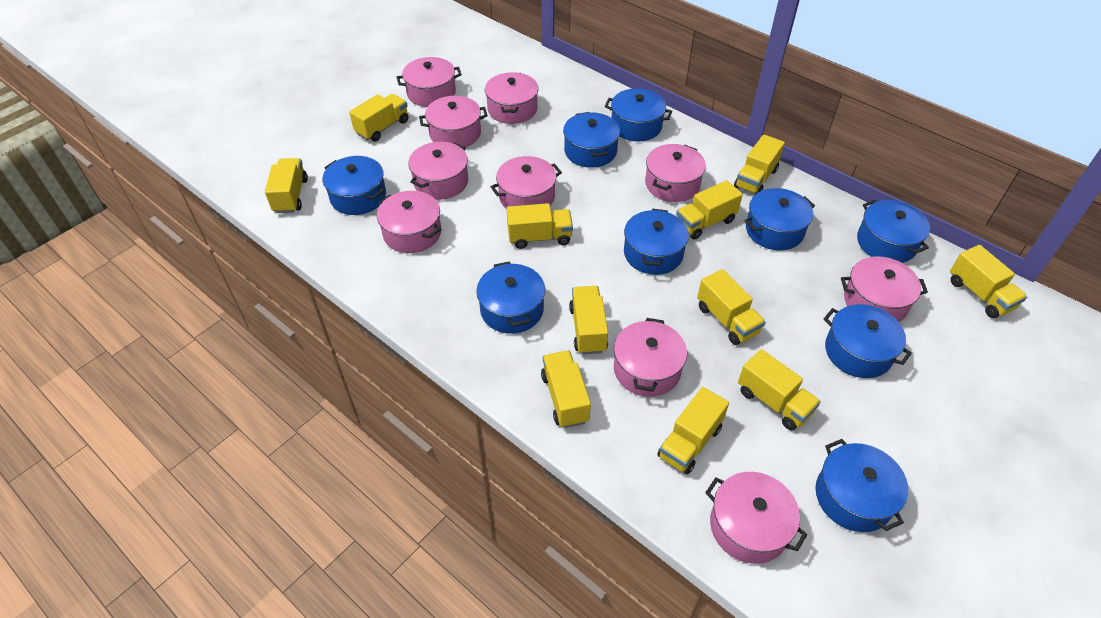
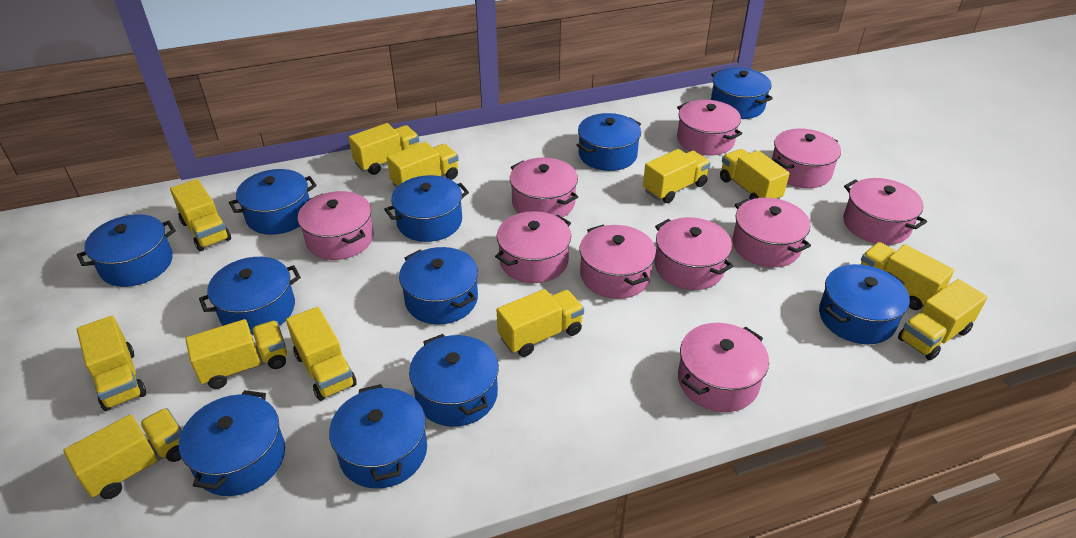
blue pot: [323,156,386,215] [476,261,545,334] [563,112,620,168] [605,88,672,141] [624,208,689,275] [745,188,815,251] [815,439,908,532] [824,304,912,378] [857,199,930,263] = 9 -> [77,214,176,287] [179,390,285,496] [199,257,301,335] [229,169,317,235] [329,384,427,489] [384,175,469,242] [399,247,478,324] [409,334,499,427] [576,113,641,171] [711,68,773,119] [819,264,910,344] = 11
yellow truck: [265,158,308,213] [349,94,408,142] [507,203,573,249] [541,351,591,428] [569,286,608,354] [657,387,729,474] [676,180,743,240] [697,269,765,345] [734,134,785,194] [738,349,821,431] [950,245,1027,318] = 11 -> [63,408,182,499] [77,316,146,411] [170,179,231,251] [185,319,287,389] [286,307,357,401] [349,123,419,175] [387,142,459,188] [497,289,584,357] [643,149,711,203] [720,149,790,200] [860,242,954,310] [898,279,988,360] = 12

